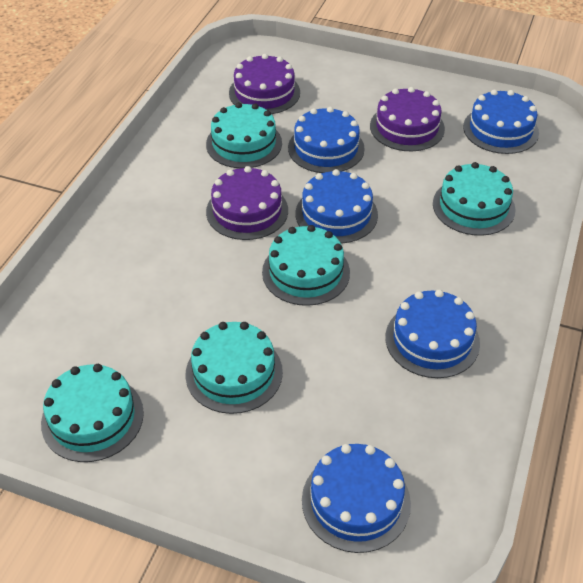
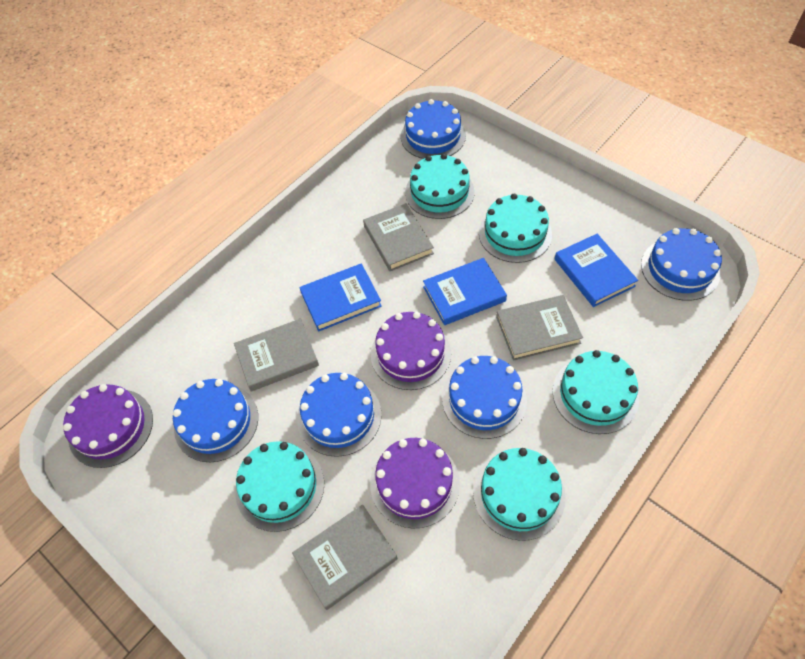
blue book: none = 0 -> [299,263,382,331] [423,258,507,325] [555,234,638,307] = 3
grey book: none = 0 -> [234,319,319,391] [292,505,398,610] [363,203,434,271] [496,295,583,361] = 4

